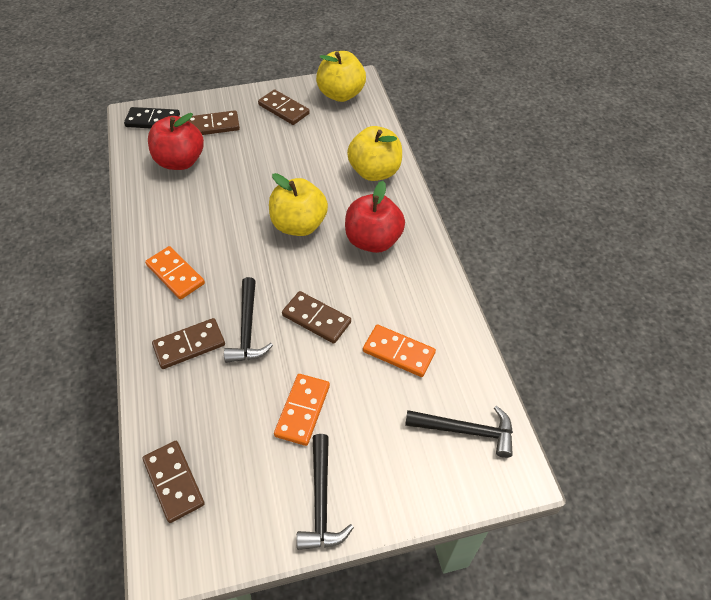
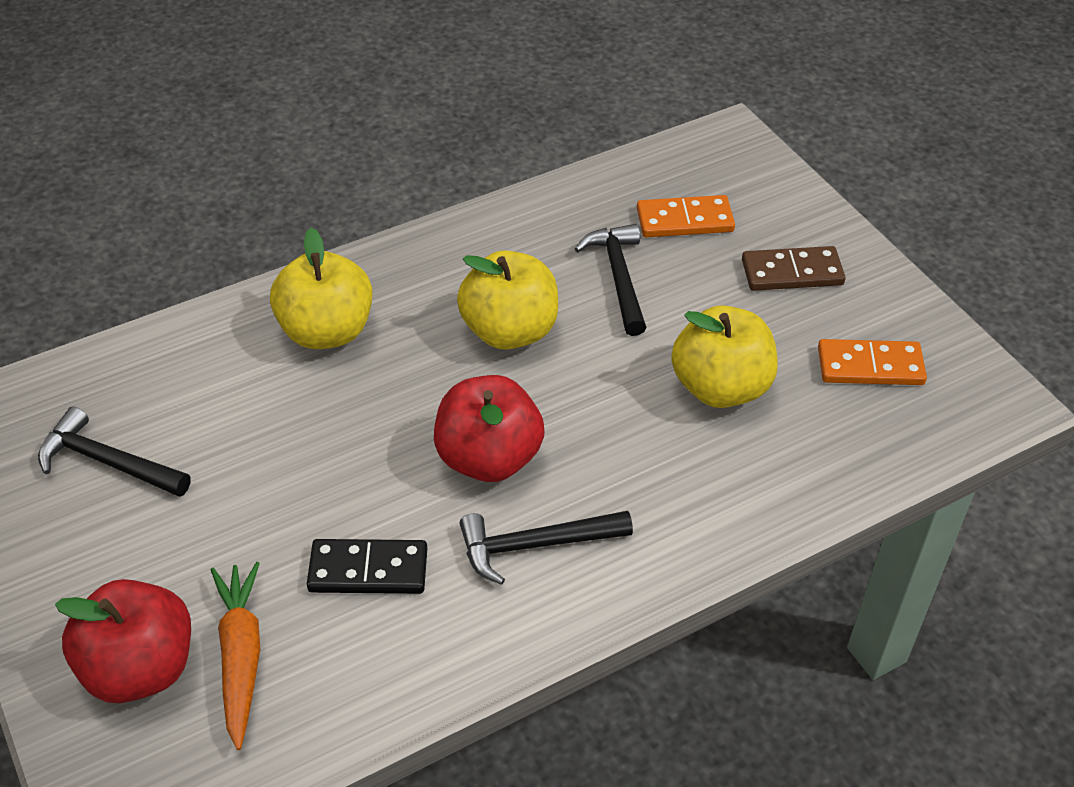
brown domino: [143,441,205,523] [152,318,225,369] [188,110,240,135] [258,89,310,125] [282,291,351,344] = 5 -> [742,246,846,291] = 1
orange carrot: none = 0 -> [211,562,260,750] = 1
orange domino: [145,246,205,300] [274,374,330,446] [363,325,436,377] = 3 -> [637,195,735,237] [818,339,927,385] = 2

